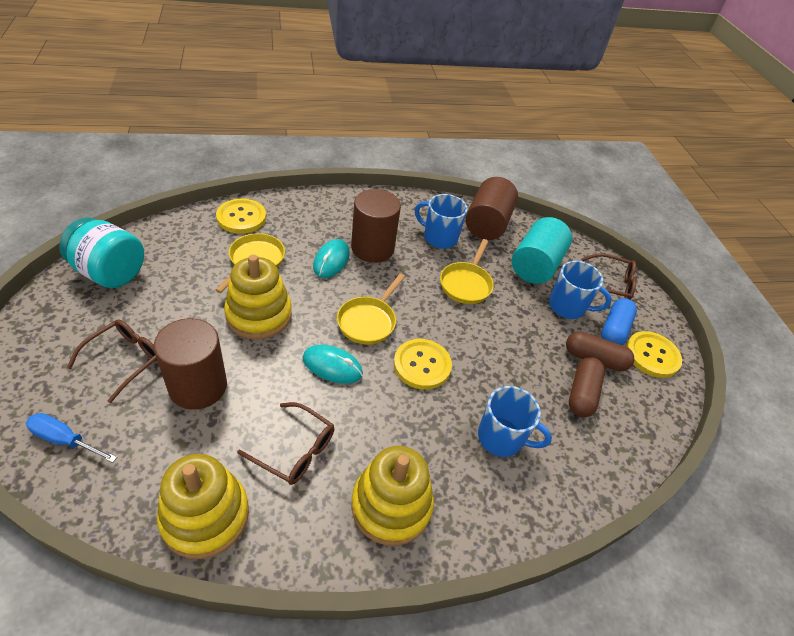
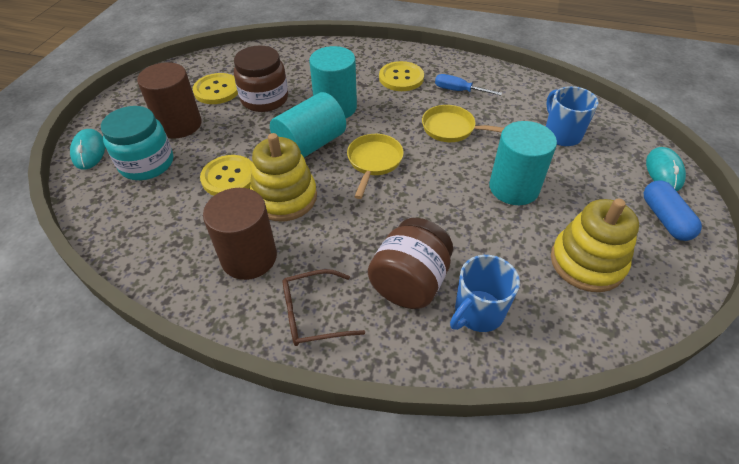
blue mug: [415,194,468,249] [478,386,552,457] [549,261,612,319] = 3 -> [450,255,520,332] [546,86,599,146] = 2
brown capsule: [566,331,634,372] [569,357,605,417] = 2 -> none = 0
brown cylinder: [154,318,227,410] [351,189,401,263] [465,177,518,240] = 3 -> [137,62,202,138] [203,188,277,280] = 2
brown glasses: [67,319,157,403] [237,402,334,485] [582,253,636,300] = 3 -> [283,269,365,346] = 1
brown jar: none = 0 -> [234,45,288,112] [368,218,453,309] = 2
turquoise cylinder: [512,217,572,284] = 1 -> [270,92,346,157] [309,46,357,118] [489,121,557,205] = 3
yellow pan: [215,233,285,293] [337,274,405,344] [440,239,494,304] = 3 -> [347,134,404,199] [422,105,504,142] = 2
yellow stacking toy: [157,454,249,559] [224,255,292,339] [351,446,434,546] = 3 -> [250,133,317,221] [551,199,639,292] = 2

